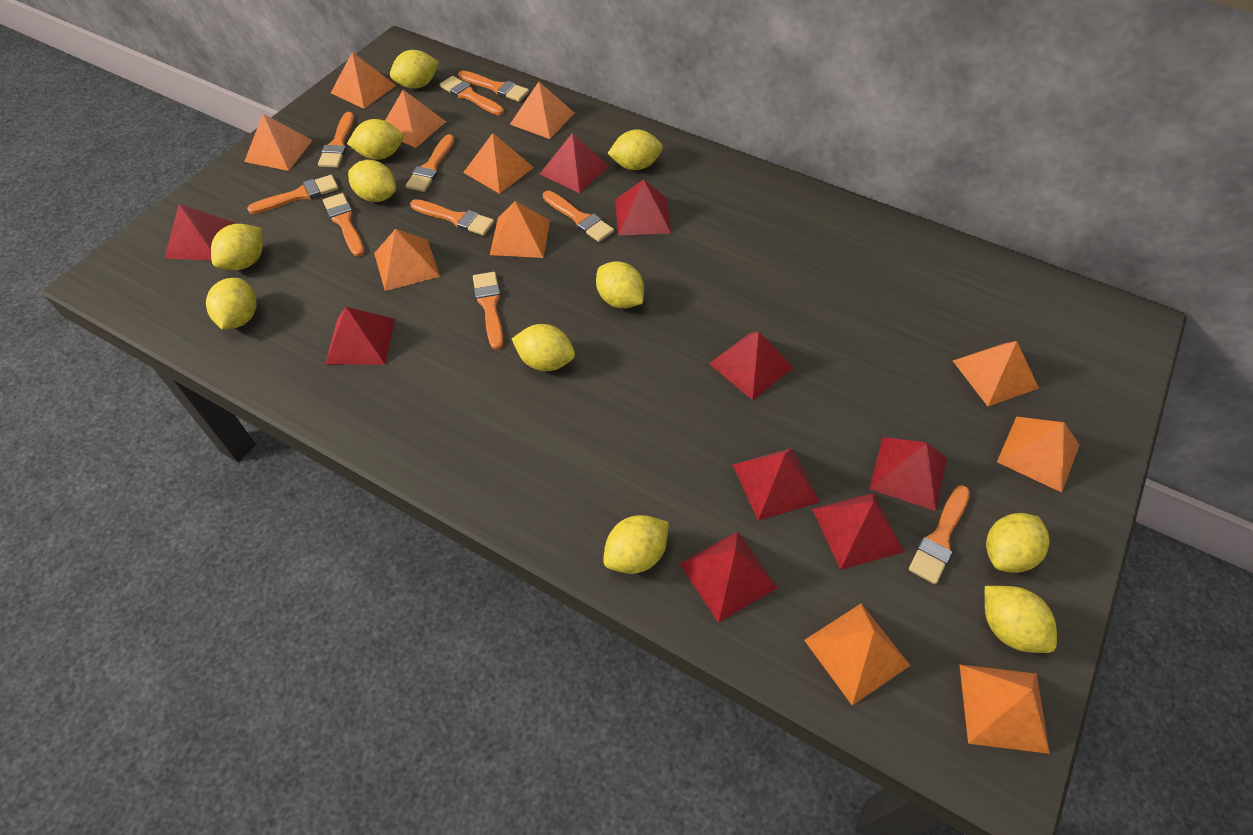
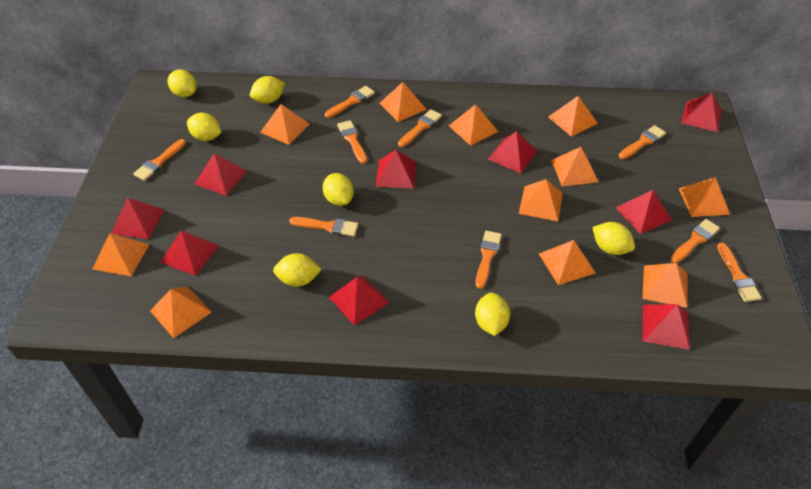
orange brush: [247,175,339,214] [318,112,354,168] [323,193,364,257] [406,134,454,192] [410,199,494,236] [440,76,504,115] [458,70,529,102] [473,272,503,350] [543,191,614,242] [909,485,970,584] = 10 -> [133,139,186,181] [289,217,358,237] [325,86,375,118] [337,120,367,164] [398,109,442,147] [476,231,502,289] [619,125,666,159] [670,219,720,263] [717,243,762,302] = 9
yellow lemon: [206,278,257,329] [211,224,263,270] [347,119,403,160] [348,160,396,202] [390,50,439,89] [512,324,575,371] [596,261,644,309] [603,515,669,574] [607,129,663,170] [985,586,1057,653] [986,513,1050,573] = 11 -> [168,70,197,97] [187,113,221,141] [250,76,285,104] [273,253,322,287] [323,173,354,206] [475,293,510,336] [592,222,635,255] = 7

